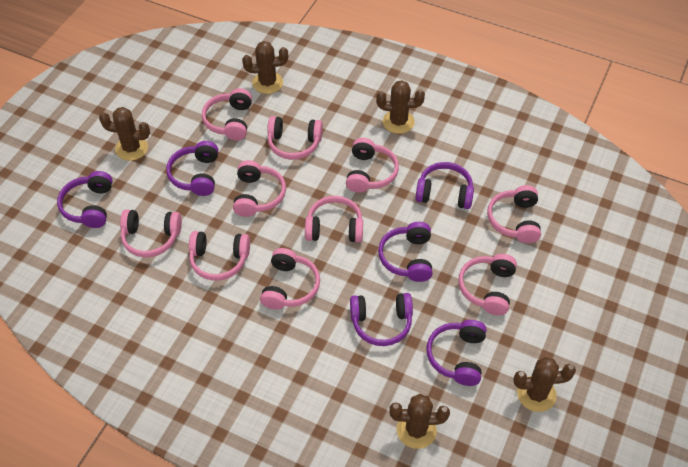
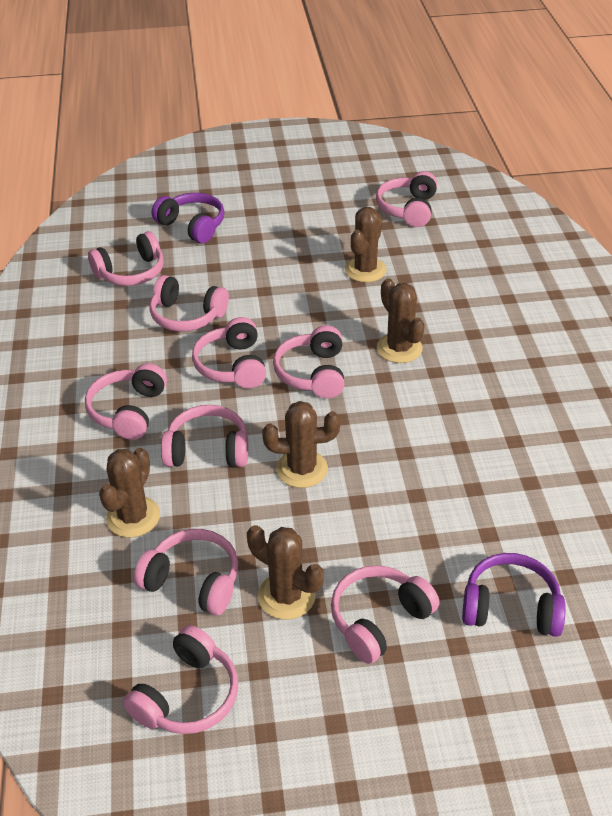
purple headphones: [57,171,113,228] [166,141,218,196] [350,293,413,346] [378,222,432,282] [415,162,474,209] [427,320,486,386] = 6 -> [152,193,225,244] [462,553,566,637] = 2

